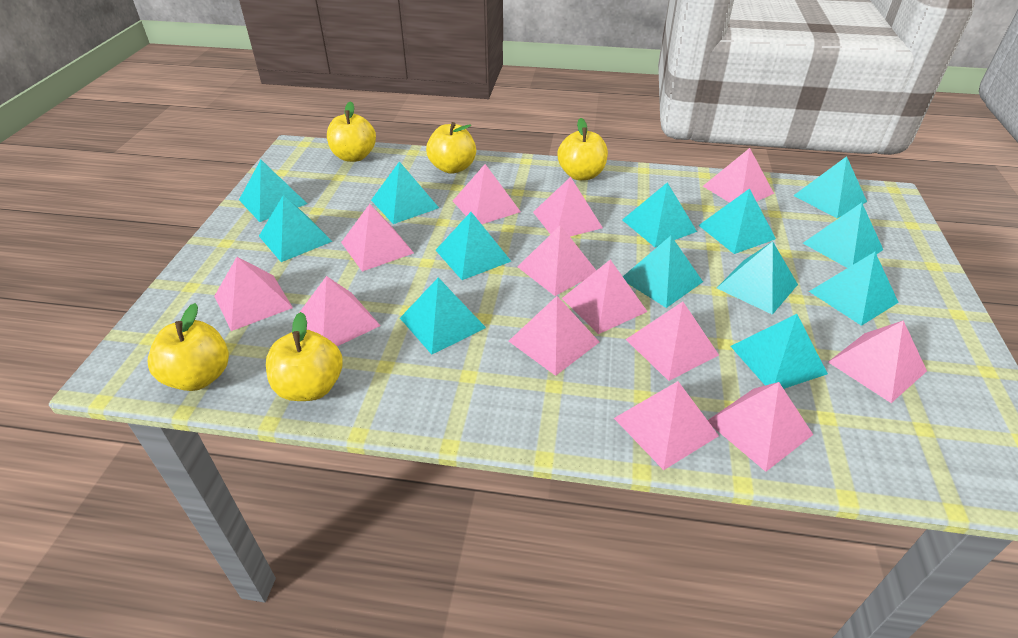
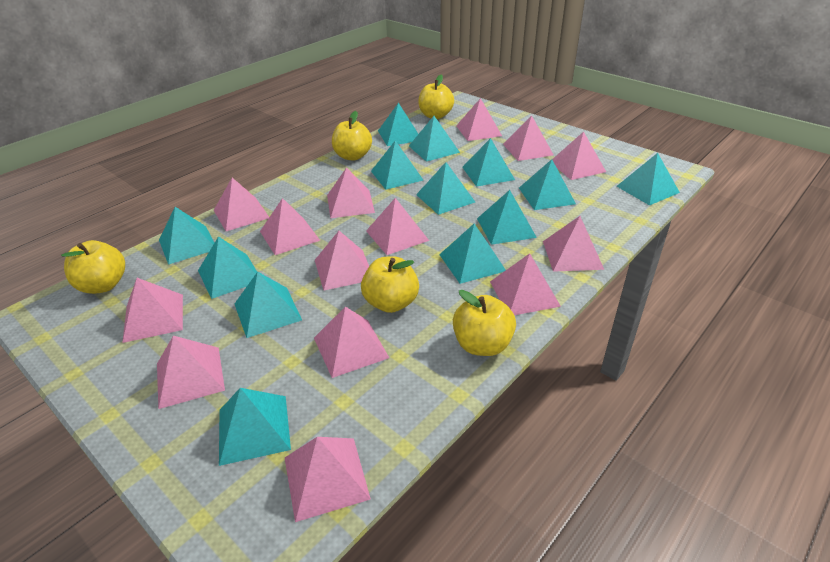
pink pyramid: [214,257,293,331] [299,276,381,346] [341,204,414,272] [453,164,521,224] [509,296,599,376] [517,225,596,296] [533,177,603,236] [562,260,648,334] [614,381,719,470] [625,301,719,381] [703,148,774,203] [708,382,813,472] [828,320,927,403] = 13 -> [122,278,183,343] [157,336,225,409] [214,178,269,231] [260,198,320,255] [285,437,371,522] [314,307,389,378] [315,231,369,291] [327,167,375,218] [366,198,429,255] [456,98,502,141] [490,253,561,315] [503,115,554,161] [543,216,604,272] [552,132,606,180] = 14

